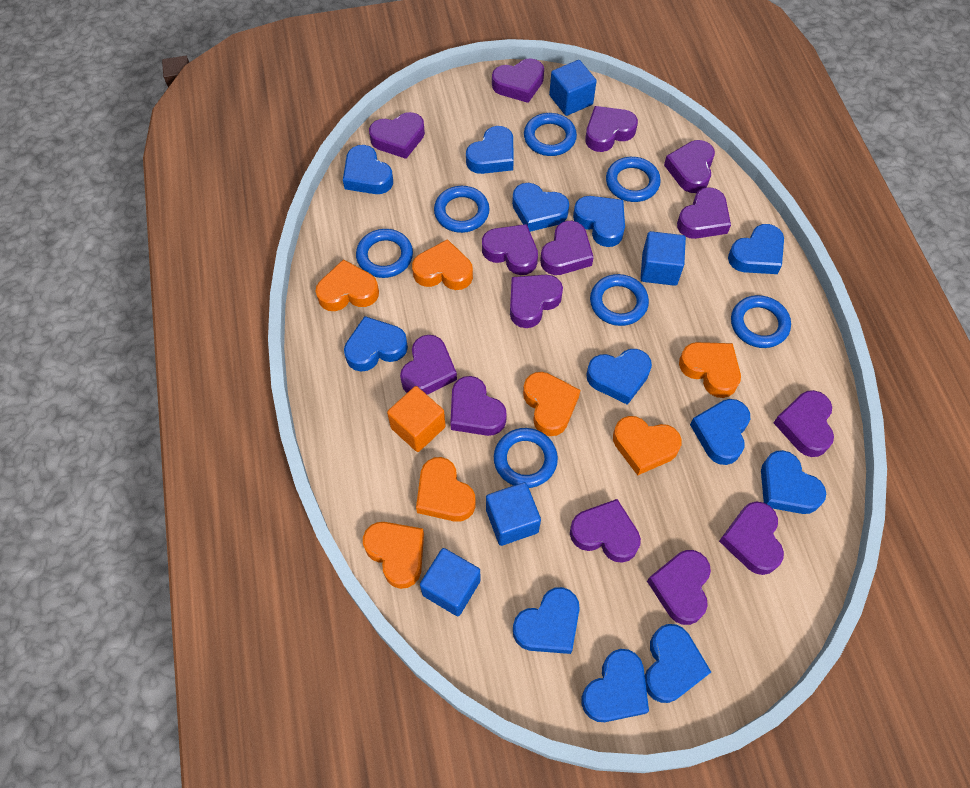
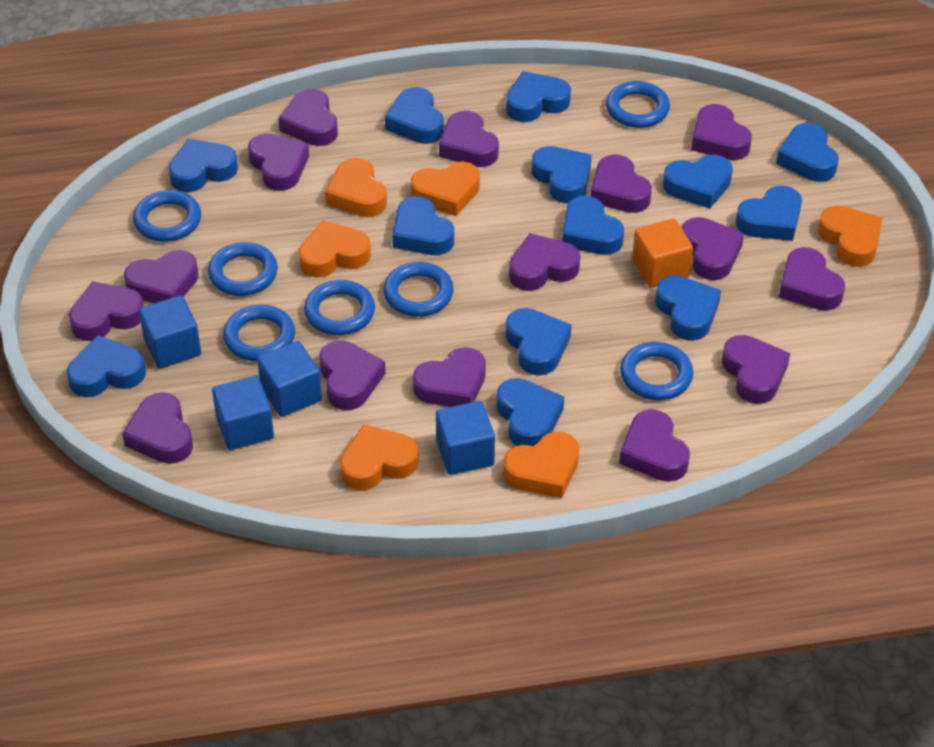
blue heart: [343,145,393,194] [344,316,408,372] [466,126,514,174] [512,183,569,232] [513,587,580,654] [573,196,625,247] [581,649,649,722] [586,349,652,405] [645,624,711,703] [690,399,750,465] [728,224,784,274] [761,450,826,514] = 12 -> [67,335,146,397] [169,139,238,192] [385,87,444,144] [392,196,454,255] [496,378,564,446] [506,71,571,122] [506,308,571,375] [532,146,592,203] [562,196,624,255] [655,275,721,341] [663,155,733,209] [736,186,802,241] [776,123,839,182] = 13
orange heart: [316,259,379,311] [363,522,424,589] [412,239,473,290] [416,457,476,522] [523,372,580,436] [613,416,682,475] [679,342,741,398] = 7 -> [299,221,371,278] [325,158,387,217] [340,424,419,491] [411,162,480,216] [503,432,579,498] [818,206,882,267] = 6
purple heart: [369,112,425,159] [400,335,457,395] [450,376,507,436] [482,224,538,275] [492,58,544,103] [510,275,563,328] [540,221,594,275] [570,499,641,563] [585,106,638,152] [647,550,711,625] [664,140,715,193] [677,187,731,239] [719,501,784,575] [774,390,834,457] = 14 -> [69,281,144,341] [122,392,193,464] [124,250,199,303] [248,133,309,191] [278,89,338,146] [319,341,386,410] [413,347,486,407] [439,111,499,167] [509,233,580,291] [590,154,652,213] [619,409,690,482] [682,217,744,280] [691,104,752,160] [722,335,790,404] [779,247,845,311] = 15

